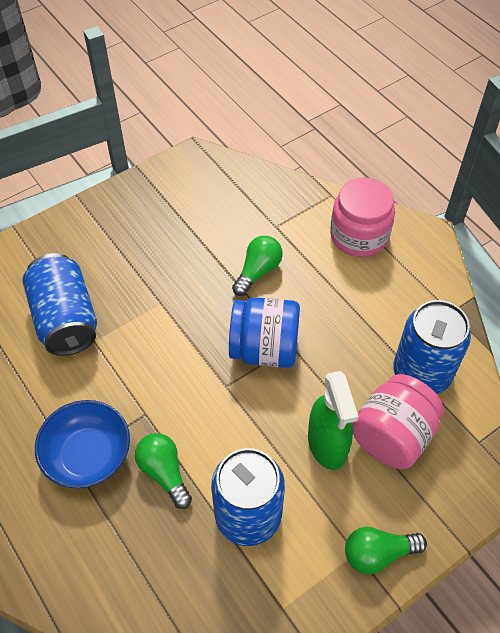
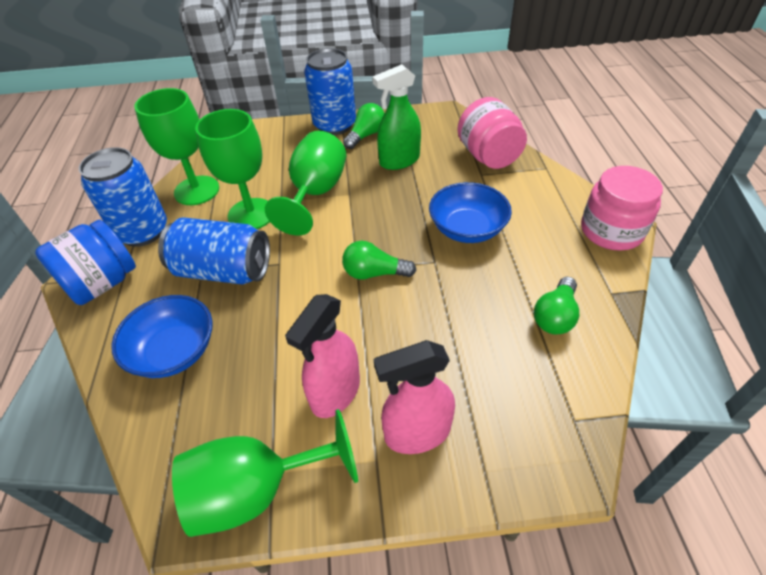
blue bowl: [35,400,130,488] = 1 -> [111,295,213,378] [429,182,512,243] = 2
green goblet: none = 0 -> [134,88,219,205] [172,409,358,537] [195,109,270,229] [265,131,346,235] = 4
pink spray bottle: none = 0 -> [285,294,360,418] [374,340,455,454] = 2

